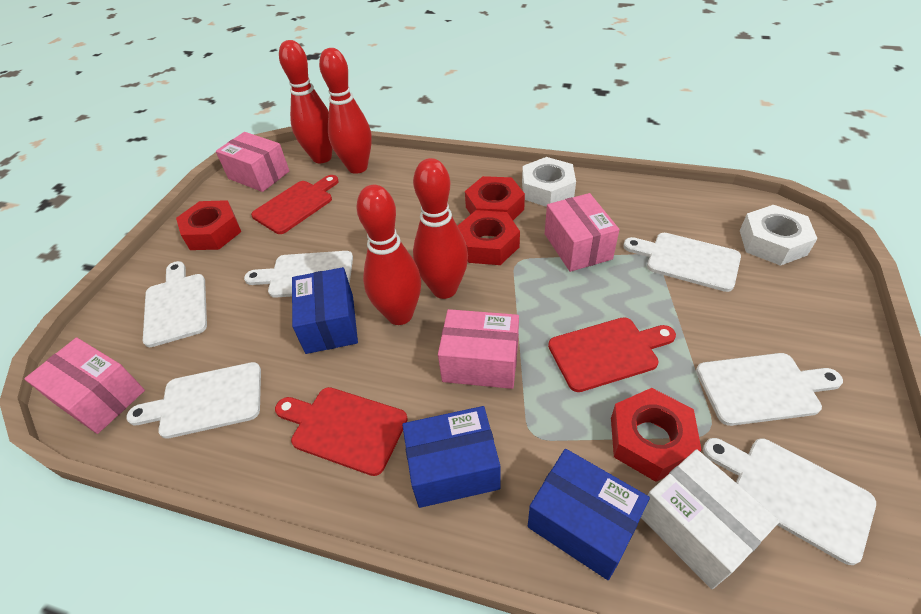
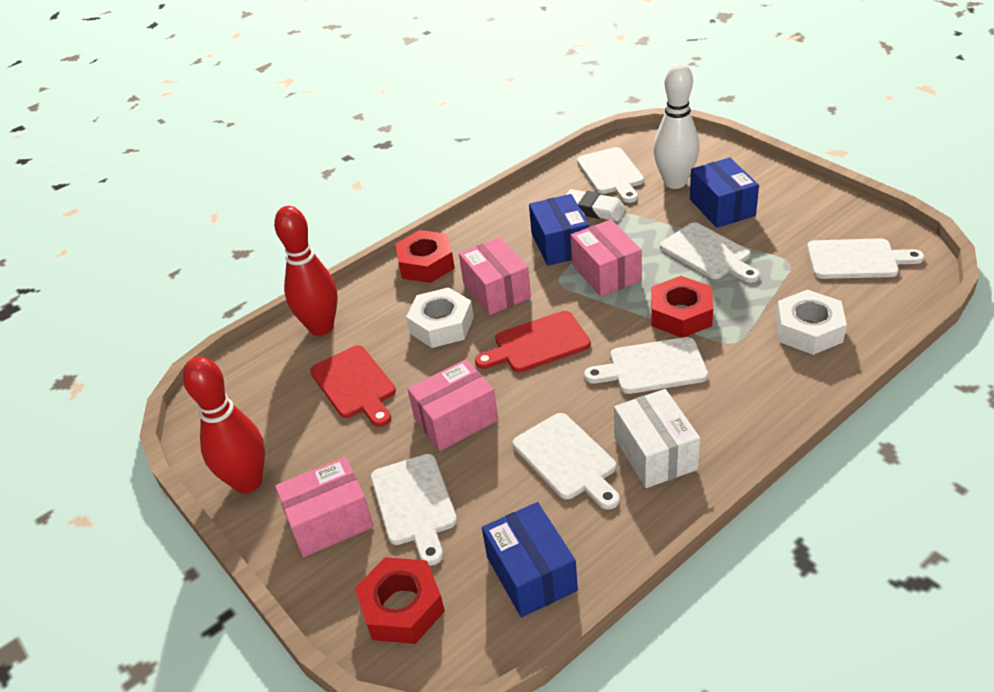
red bowling pin: [279,40,333,163] [319,48,372,174] [356,185,421,325] [413,158,468,299] = 4 -> [183,357,265,494] [274,206,338,336] = 2
red cutting board: [251,175,339,234] [275,387,408,476] [548,317,676,392] = 3 -> [310,345,396,427] [475,311,591,372] = 2
red nut: [176,200,241,250] [458,210,520,265] [465,176,525,220] [611,388,702,482] = 4 -> [355,557,445,644] [395,230,455,283] [651,276,713,338] = 3
white bowling pin: none = 0 -> [653,63,700,189] = 1
white eraser: none = 0 -> [566,189,626,221] = 1

